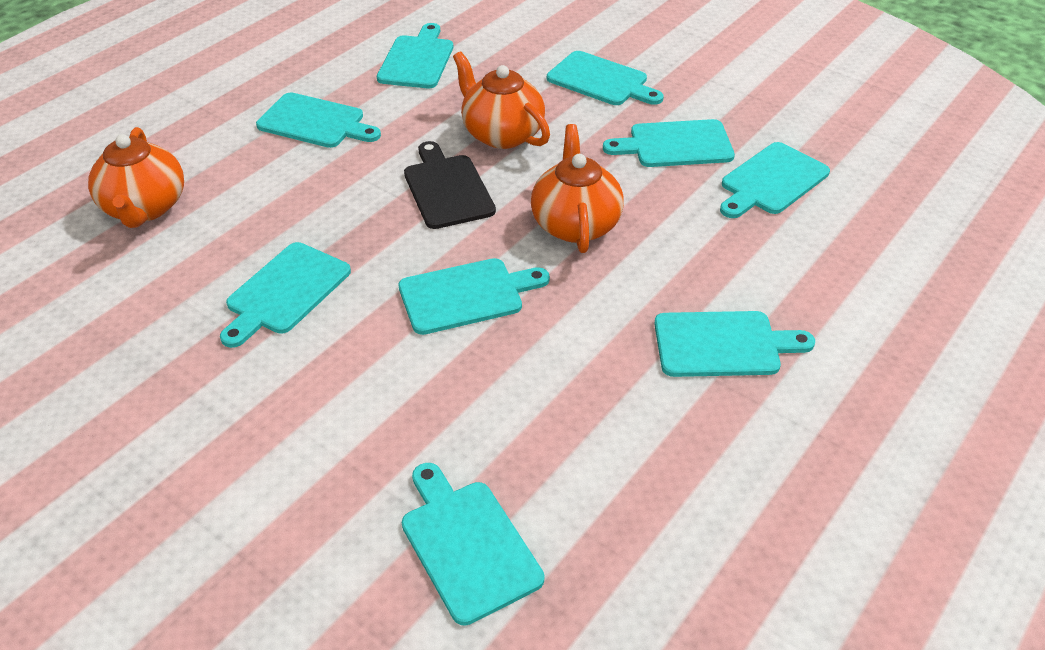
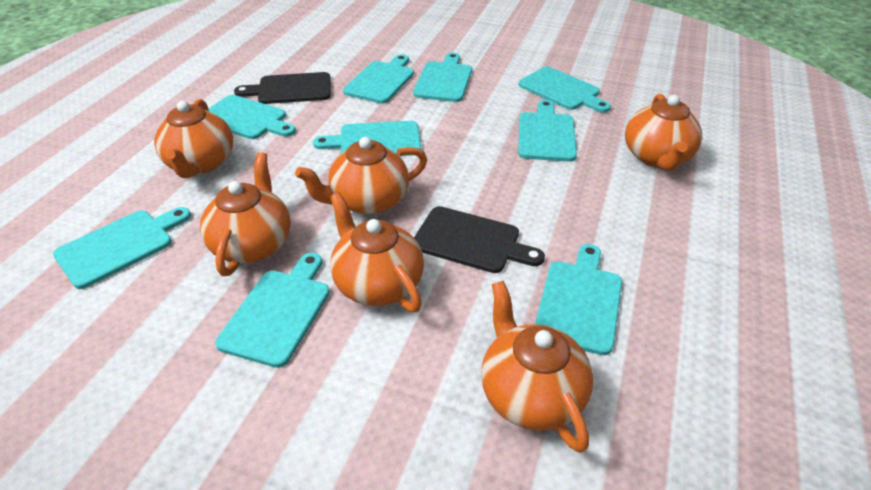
black cutting board: [404,141,496,229] = 1 -> [234,72,331,104] [414,206,545,273] = 2
orange teapot: [88,127,184,228] [453,51,550,149] [531,124,624,253] = 3 -> [154,99,233,178] [200,152,291,276] [295,137,427,215] [330,192,424,312] [481,281,593,453] [625,94,702,171] = 6

